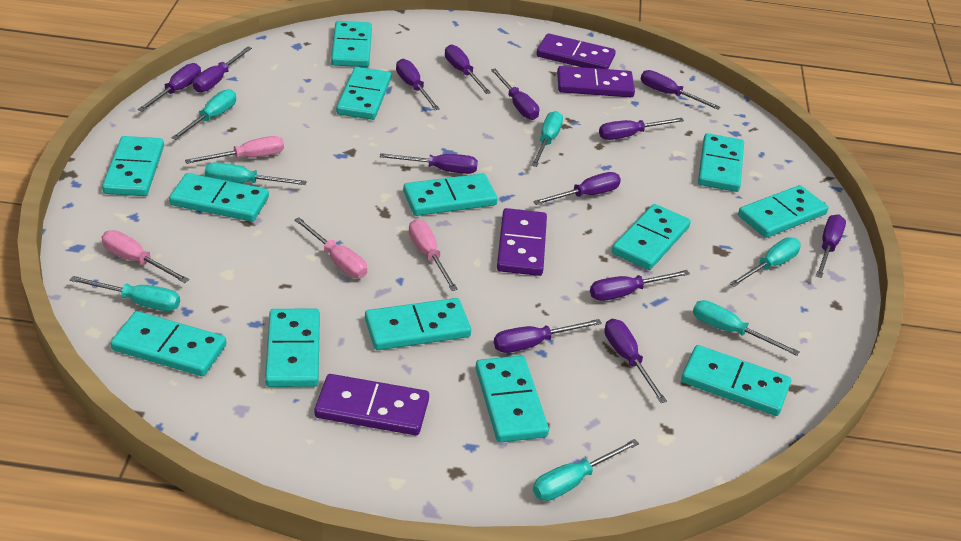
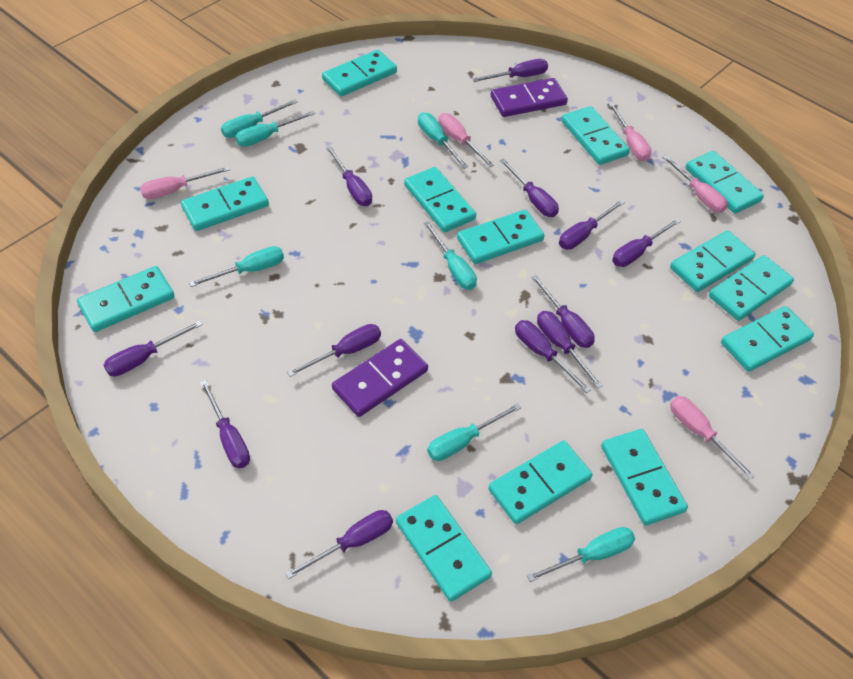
pink screwdriver: [102,230,189,283] [185,136,284,164] [294,217,367,278] [409,219,458,291] = 4 -> [140,166,230,199] [438,113,494,167] [608,103,652,161] [662,155,728,213] [670,396,755,480] = 5
purple domino: [314,374,429,435] [497,208,547,276] [537,33,616,69] [557,66,635,97] = 4 -> [332,339,428,417] [491,78,568,117] = 2
purple screwdriver: [137,63,201,112] [193,47,252,92] [380,153,478,174] [396,59,440,110] [445,44,491,94] [491,69,539,120] [494,319,602,353] [533,172,621,205] [590,270,690,301] [599,118,684,140] [604,319,667,403] [641,70,721,110] [816,214,846,278] = 13 -> [104,320,203,376] [200,380,250,468] [285,510,393,579] [287,324,381,377] [326,146,372,206] [472,59,548,82] [500,158,559,217] [515,320,591,393] [531,275,595,348] [537,311,603,388] [559,200,625,250] [612,218,681,267] = 12

